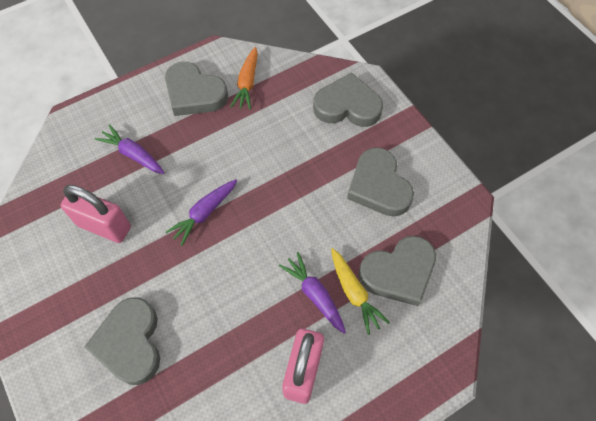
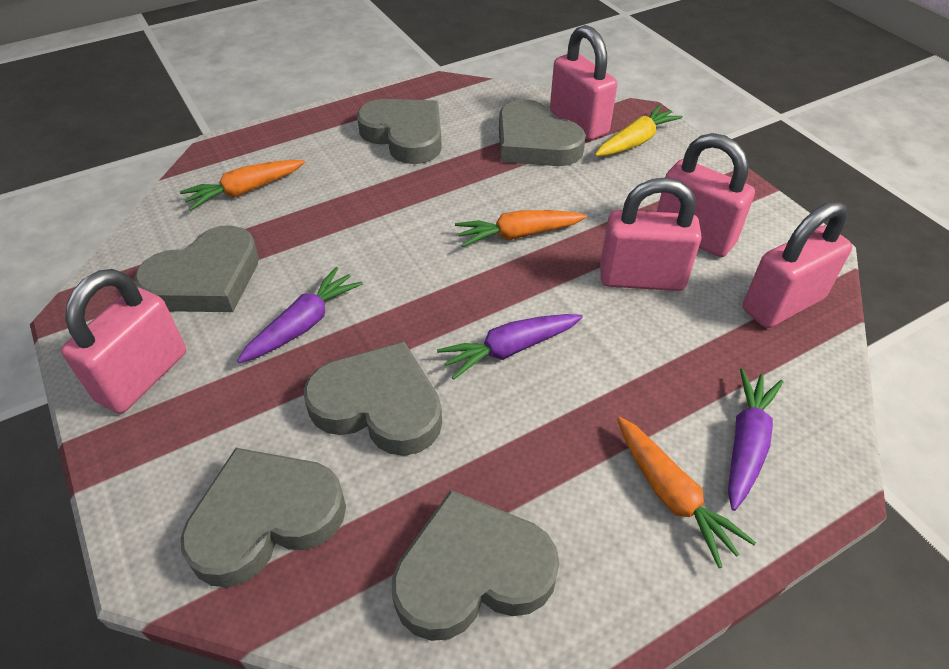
grey heart: [84,297,160,385] [165,62,228,116] [313,72,383,127] [347,147,414,217] [359,236,436,306] = 5 -> [134,225,259,312] [181,448,346,587] [304,342,442,456] [357,99,442,164] [392,490,560,641] [499,99,586,166] = 6
orange carrot: [230,47,258,110] = 1 -> [180,160,305,211] [455,210,587,247] [617,417,756,568] = 3
pink padlock: [61,185,131,243] [282,328,324,404] = 2 -> [61,269,186,414] [550,25,617,140] [600,177,702,291] [657,133,755,257] [743,201,852,328] = 5

